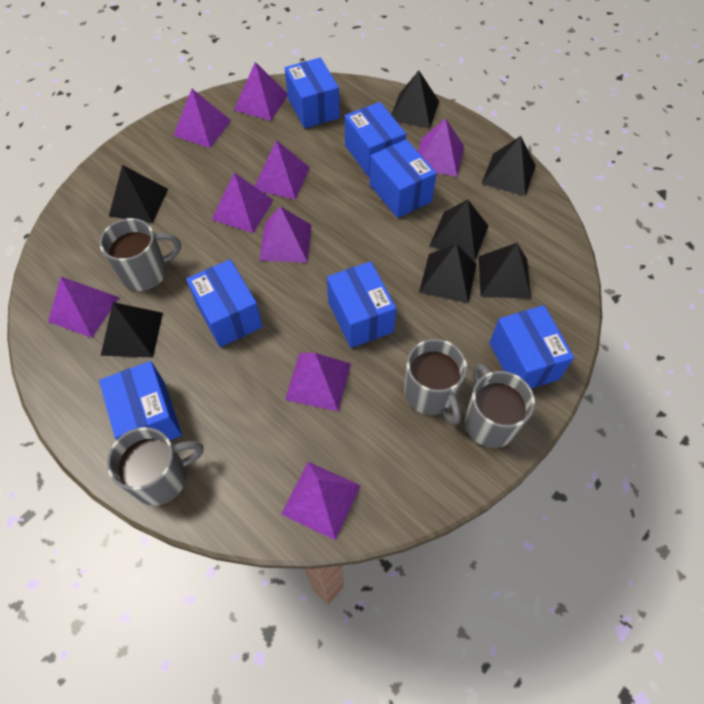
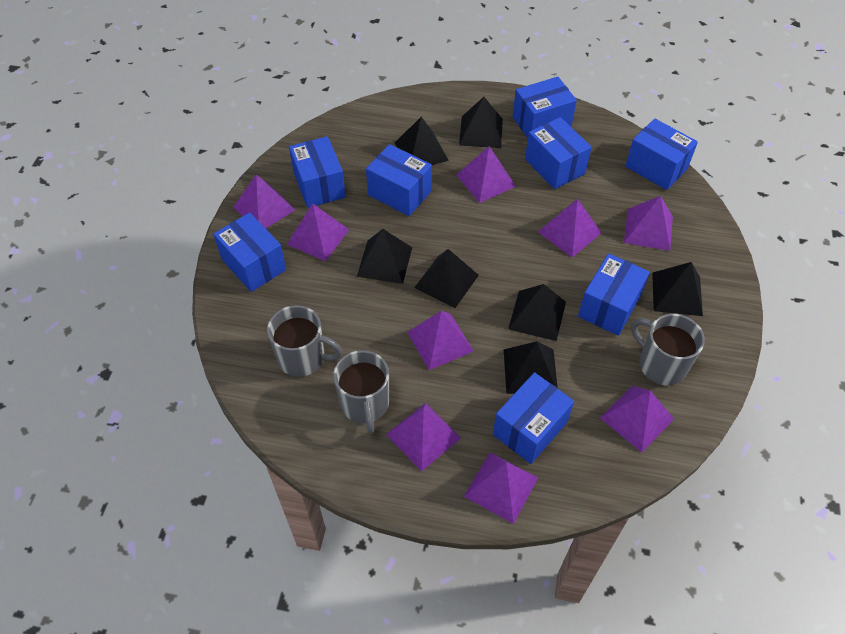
blue box: [99,361,182,440] [186,259,263,347] [285,58,340,128] [327,261,397,348] [345,102,406,177] [370,140,437,218] [490,305,574,389] = 7 -> [213,212,286,292] [289,136,346,208] [366,144,432,216] [493,372,574,464] [513,77,577,138] [525,117,592,189] [578,253,650,336] [625,119,698,190] = 8
grey mug: [99,218,181,291] [107,427,204,506] [404,339,467,425] [464,363,535,448] = 4 -> [267,305,343,377] [333,350,389,434] [631,314,705,385] = 3

